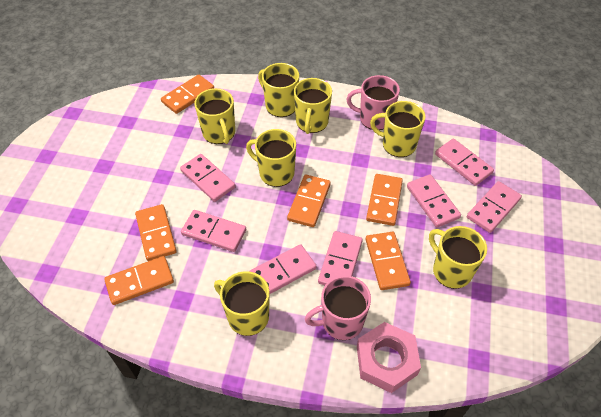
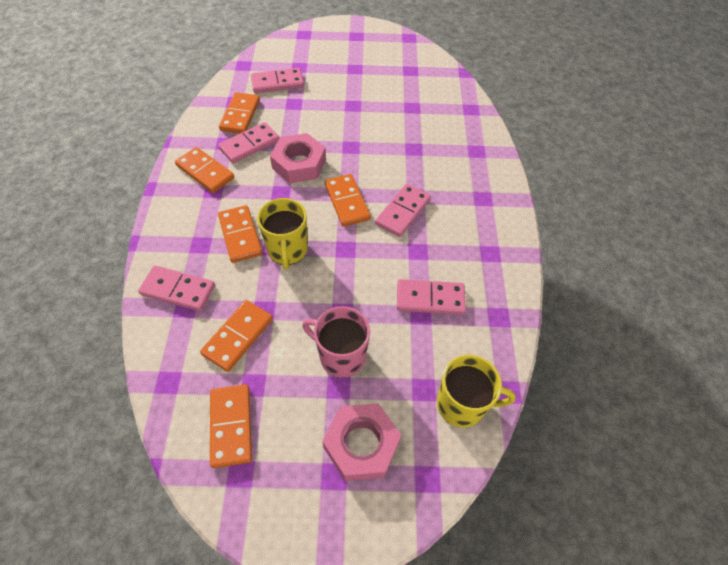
pink domino: [180,154,236,202] [181,210,246,252] [249,244,316,294] [318,231,363,285] [407,174,461,228] [435,138,494,186] [467,181,522,233] = 7 -> [138,265,215,311] [218,122,279,164] [251,68,304,93] [375,184,431,237] [397,279,466,315] = 5
pink mug: [305,276,371,340] [346,75,400,130] = 2 -> [302,306,370,378] = 1
pink nut: [357,322,421,393] = 1 -> [270,133,326,183] [323,403,401,481] = 2
yellow mug: [194,88,235,144] [214,271,270,336] [246,129,296,187] [258,63,299,117] [294,78,332,134] [370,101,425,157] [429,226,487,289] = 7 -> [257,198,308,269] [437,355,516,427] = 2

